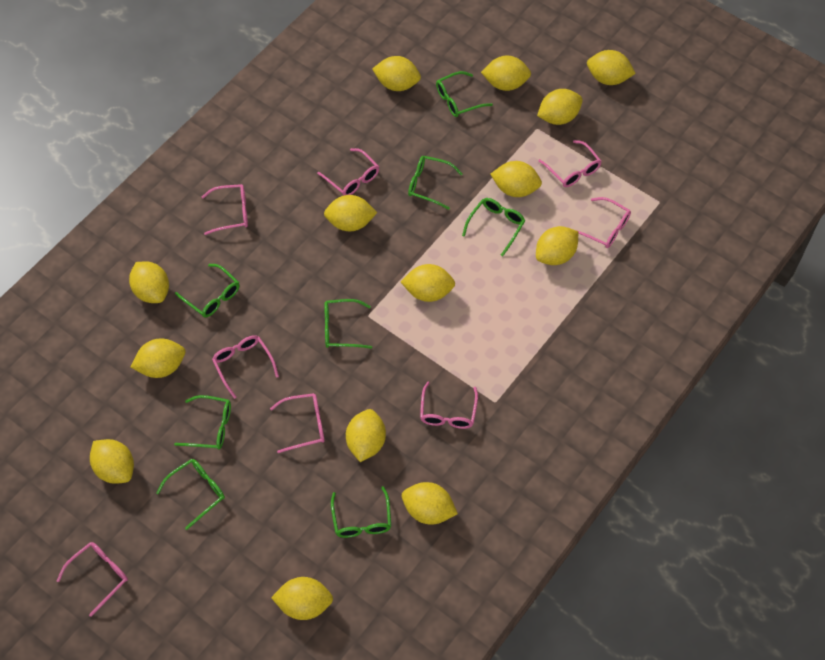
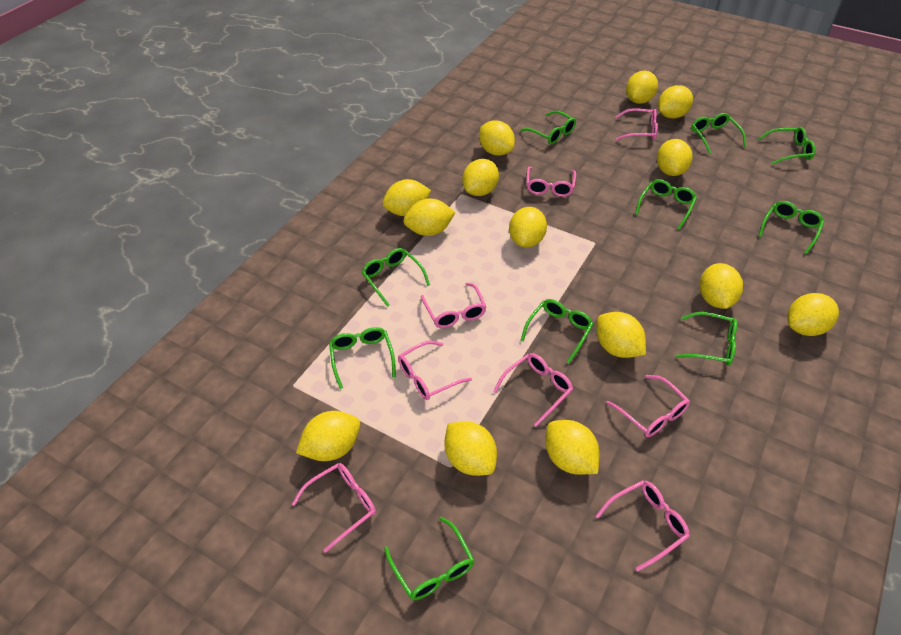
green glasses: [156,459,225,530] [174,395,231,450] [175,264,239,318] [324,299,372,349] [331,486,391,538] [408,156,463,210] [436,71,493,117] [462,198,525,256] = 8 -> [329,327,396,389] [362,248,430,307] [384,517,474,600] [520,111,576,144] [521,299,593,363] [635,179,697,230] [676,312,737,366] [691,113,746,154] [758,127,815,165] [759,201,824,254] = 10

